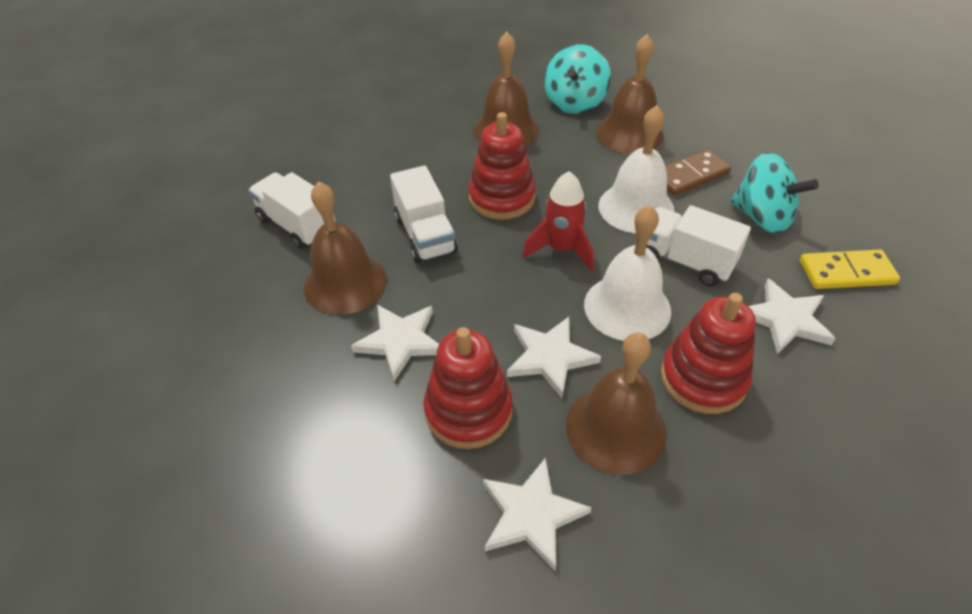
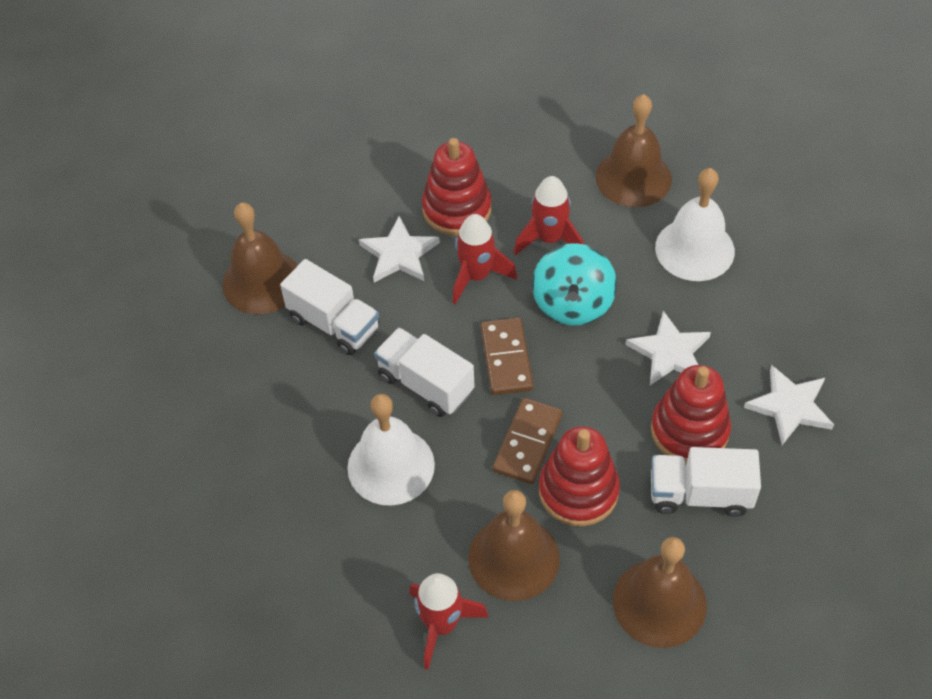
brown domino: [665,149,731,196] = 1 -> [481,318,533,395] [493,398,562,484] = 2
red rocket: [523,171,594,271] = 1 -> [409,573,489,670] [452,214,517,305] [514,176,583,255] = 3
turquoise spinning top: [544,44,611,114] [731,152,819,233] = 2 -> [532,243,617,325] = 1
white star: [351,305,439,381] [483,458,592,571] [507,317,601,398] [749,279,836,354] = 4 -> [359,216,440,283] [625,311,711,385] [744,365,834,445] = 3
yellow domino: [800,249,900,289] = 1 -> none = 0

